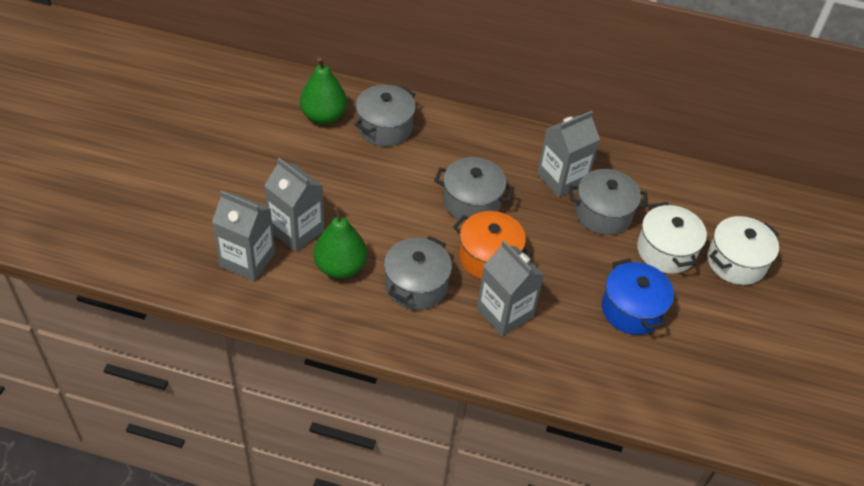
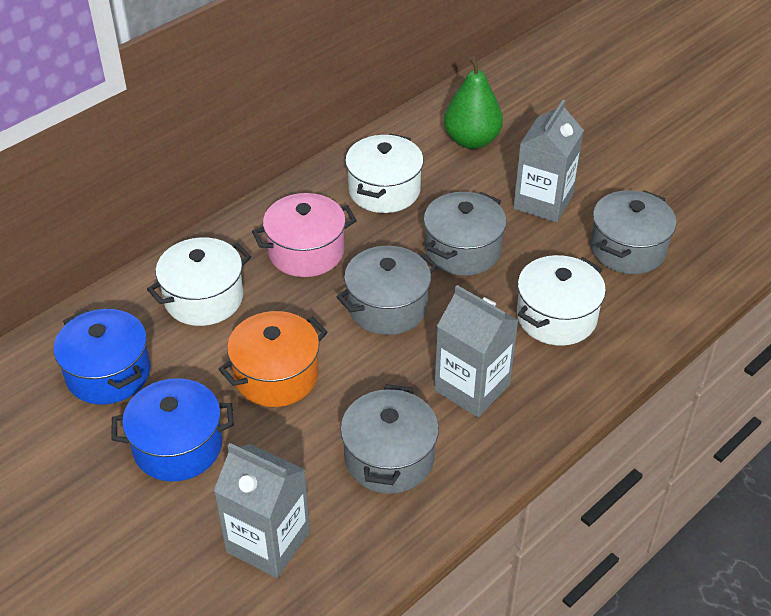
blue pot: [602,258,674,335] = 1 -> [54,309,151,405] [111,378,234,482] = 2
green pear: [300,57,347,124] [314,206,367,279] = 2 -> [444,56,503,149] = 1
grey carton: [212,190,275,281] [264,158,324,252] [477,240,544,336] [537,111,600,197] = 4 -> [214,443,310,578] [434,285,519,417] [513,100,584,223] = 3
pink pot: none = 0 -> [252,193,357,277] = 1
white pot: [637,202,707,274] [707,216,779,285] = 2 -> [147,237,251,326] [345,133,424,213] [517,255,606,346] = 3

